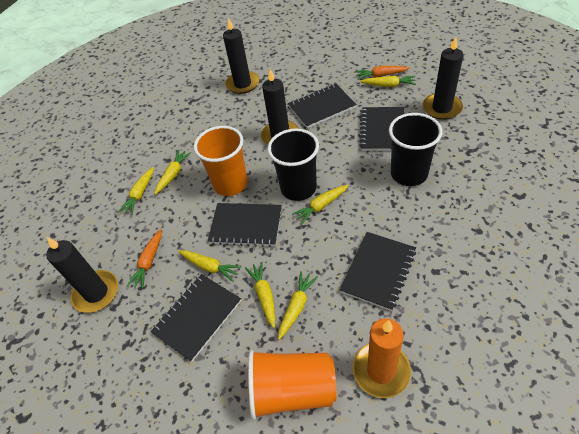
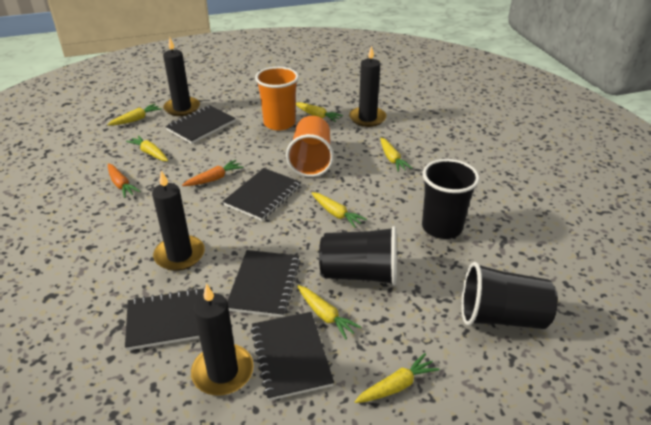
black cup: [267,129,319,201] [389,113,442,186] = 2 -> [319,226,397,286] [422,159,479,239] [461,262,558,329] = 3
orange candle: [353,318,411,398] = 1 -> none = 0

